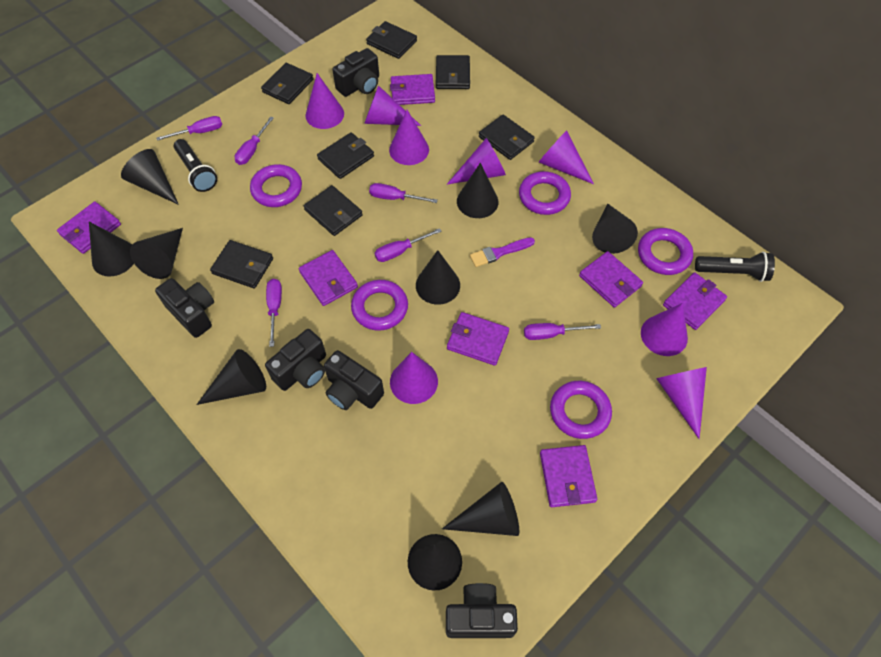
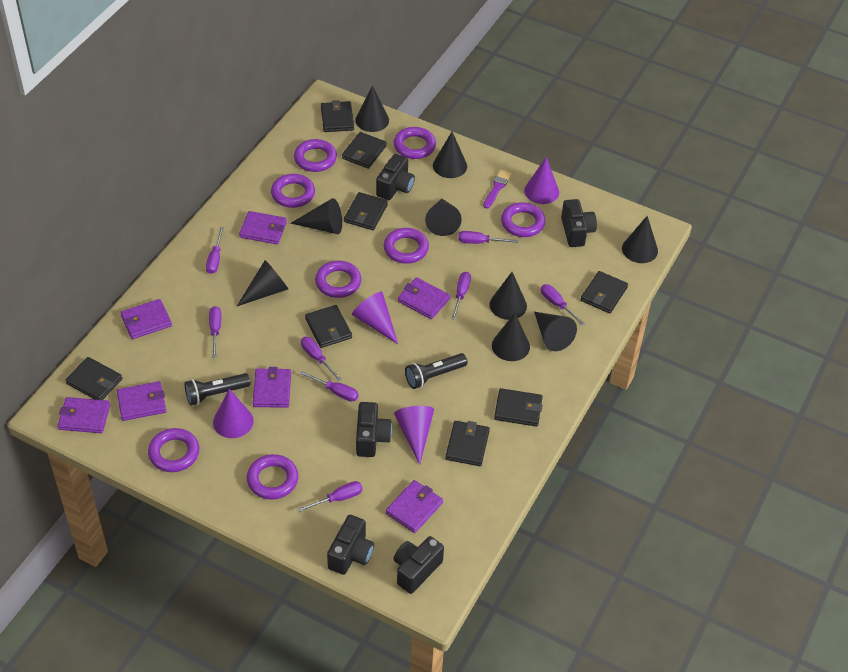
black wallet: [210,240,273,289] [261,63,314,104] [304,185,363,236] [317,132,374,179] [366,21,417,59] [436,55,470,89] [479,115,535,160] = 7 -> [65,357,122,400] [305,305,352,348] [321,100,354,132] [342,132,387,169] [344,192,388,230] [445,421,490,466] [494,388,543,427] [581,271,628,313] = 8
purple cone: [306,73,344,129] [364,85,421,126] [389,110,429,165] [390,352,438,404] [447,138,506,184] [539,131,594,184] [641,303,688,356] [656,367,707,439] = 8 -> [213,389,254,438] [352,292,398,344] [394,406,434,465] [524,157,559,204] = 4
purple ring: [250,164,302,207] [351,280,408,331] [519,171,571,215] [550,381,612,439] [638,228,693,275] = 5 -> [148,428,199,472] [247,454,299,500] [271,174,315,208] [294,139,337,172] [315,261,362,298] [384,228,429,264] [394,127,436,159] [501,202,546,237] = 8
purple screwdriver: [157,116,222,141] [235,116,274,165] [266,279,282,347] [369,183,438,203] [375,228,442,262] [524,323,601,340] = 6 -> [206,227,224,274] [209,306,221,358] [297,481,363,512] [300,371,359,402] [301,337,342,381] [451,272,471,320] [458,231,518,244] [541,284,585,326] = 8

